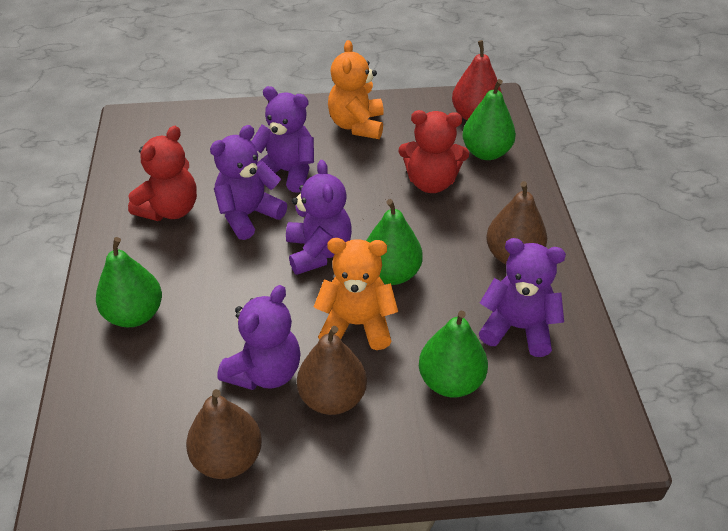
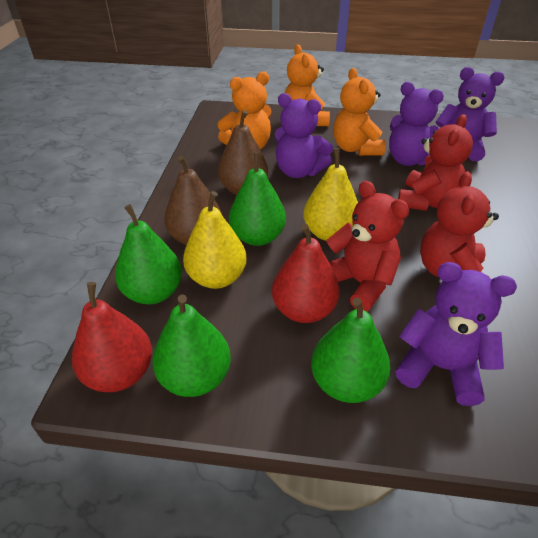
brown pear: [186,389,262,479] [297,326,367,415] [486,181,547,264] = 3 -> [164,156,222,245] [218,110,268,195] = 2
orange teddy bear: [314,238,398,350] [328,40,384,139] = 2 -> [217,71,271,150] [284,45,330,126] [333,68,386,156] = 3
purple teddy bear: [210,125,287,240] [217,285,300,390] [251,86,314,193] [286,160,352,275] [479,238,566,357] = 5 -> [275,93,333,178] [389,82,444,166] [396,262,517,406] [436,67,504,161] = 4
red pear: [452,40,502,120] = 1 -> [72,282,152,392] [272,224,340,323] = 2
red teddy bear: [128,126,197,221] [399,110,469,193] = 2 -> [326,181,409,312] [398,114,473,211] [420,171,499,277] = 3
yellow pear: none = 0 -> [183,191,247,289] [303,148,358,241] = 2

